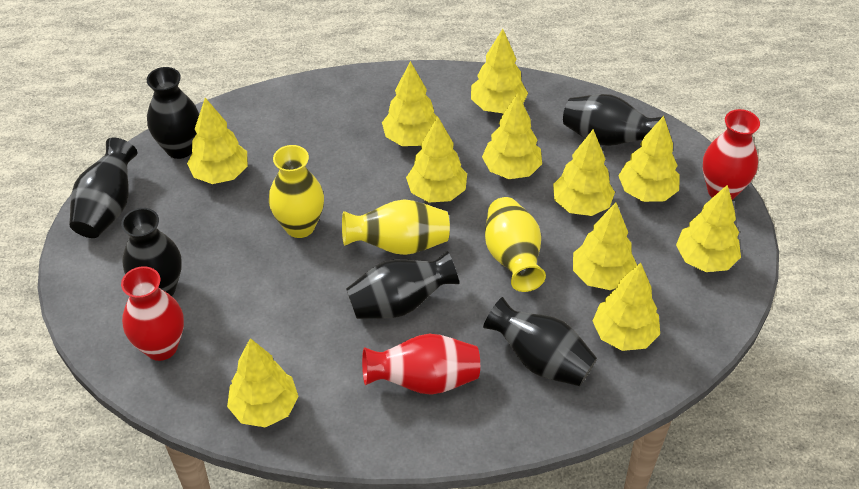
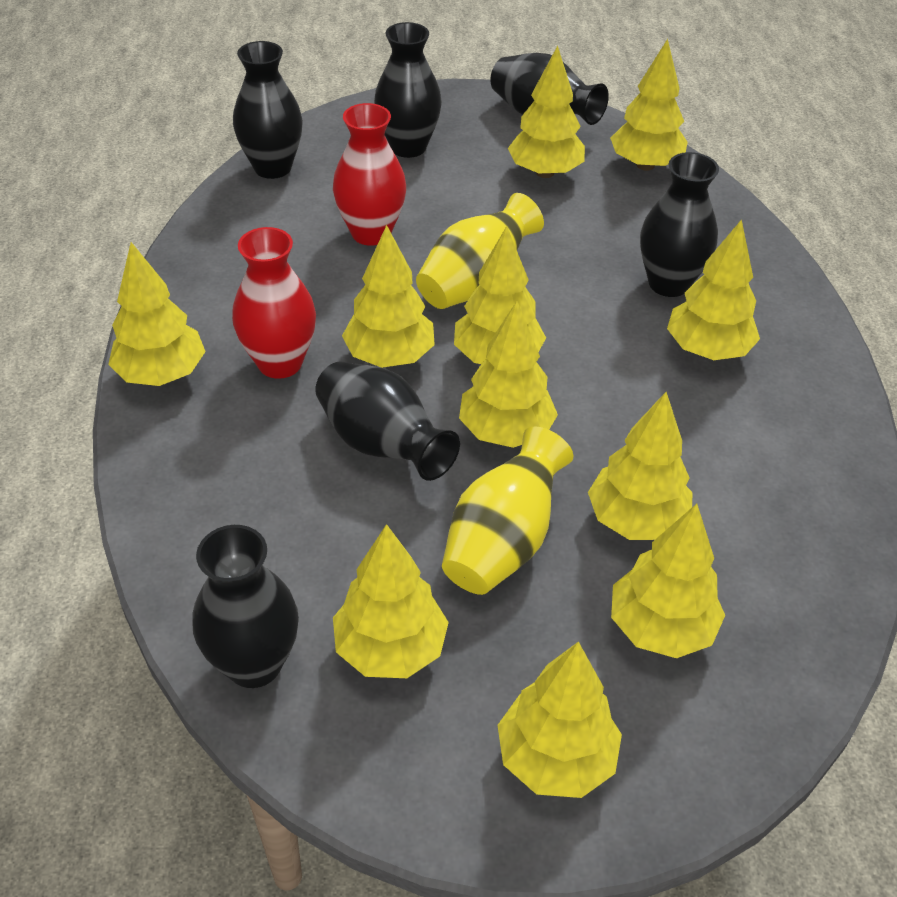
red vase: [121,266,184,361] [362,334,480,395] [703,109,760,200] = 3 -> [232,227,316,379] [333,103,406,246] = 2
yellow vase: [269,145,324,238] [342,199,450,255] [485,197,546,292] = 3 -> [416,193,544,309] [442,426,573,595] = 2

